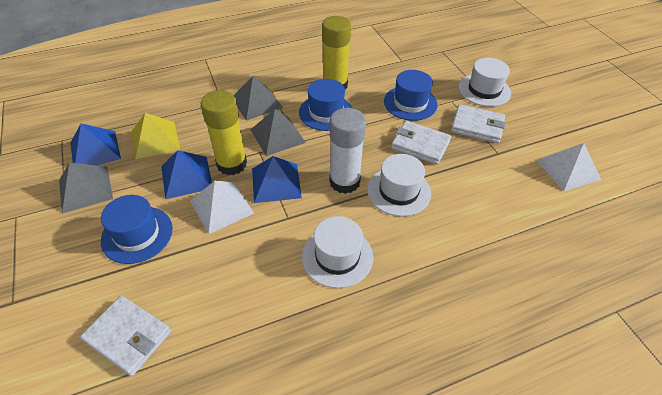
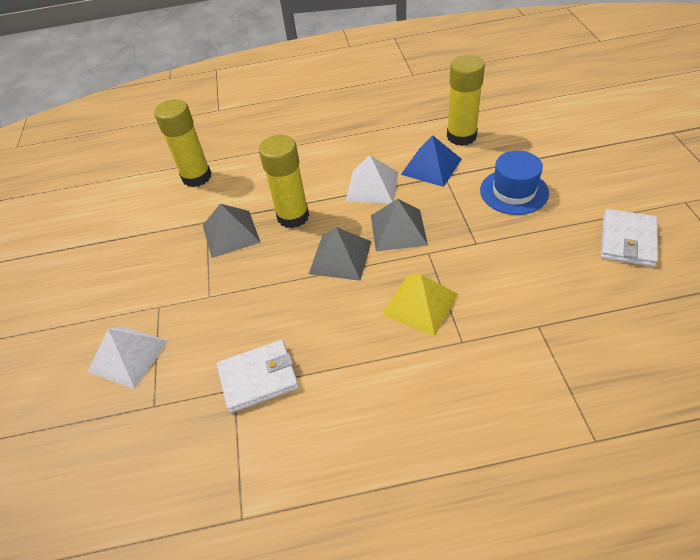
blue hat: [101,195,173,264] [299,79,352,131] [384,70,438,121] = 3 -> [480,151,549,215] = 1
blue pyramid: [70,123,121,166] [161,150,212,199] [252,156,302,203] = 3 -> [401,135,462,187] = 1
white glue stick: [329,108,366,194] = 1 -> none = 0
white hat: [302,216,373,288] [367,154,431,216] [458,58,511,107] = 3 -> none = 0
white wallet: [80,295,171,376] [391,121,451,165] [451,104,506,143] = 3 -> [217,340,299,413] [601,209,658,267] = 2
yellow glue stick: [201,90,247,175] [322,16,351,89] = 2 -> [154,99,212,187] [259,135,309,228] [447,55,485,146] = 3

